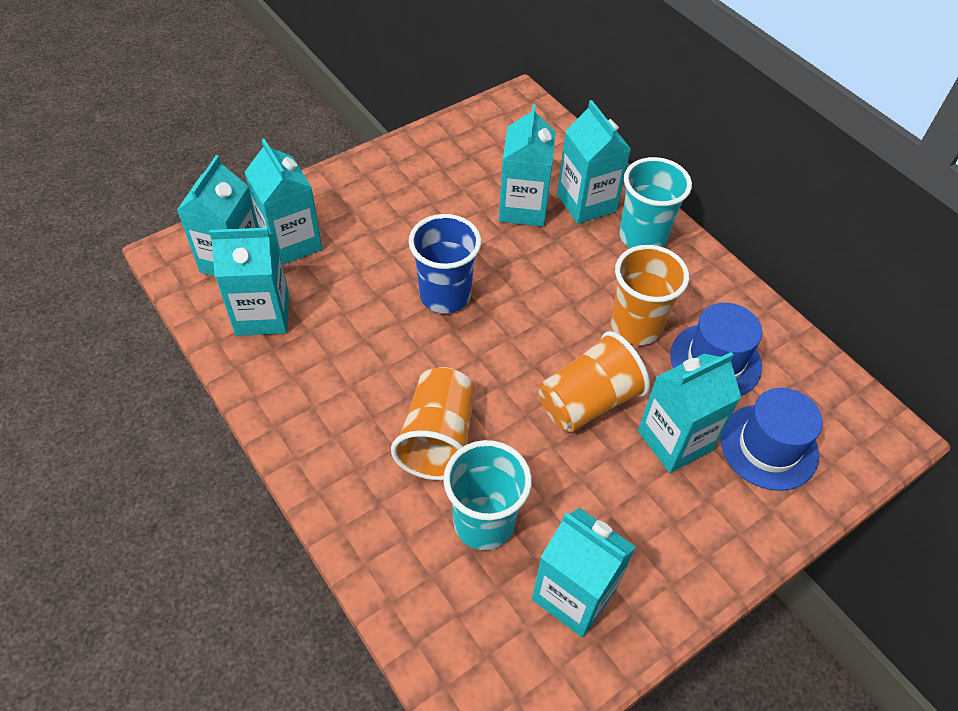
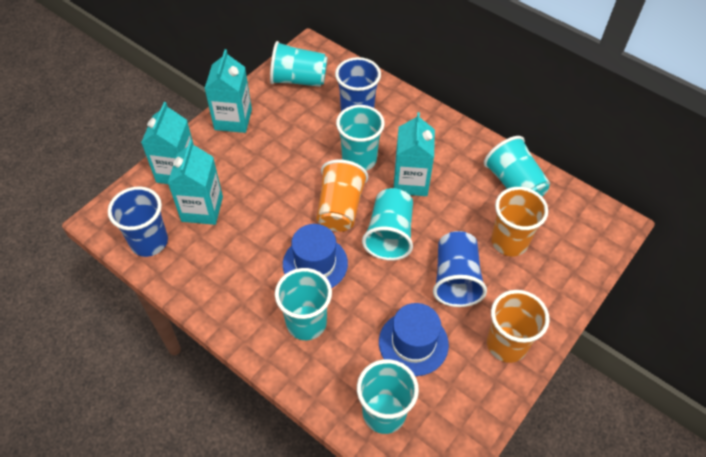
blue cup: [409,214,481,313] = 1 -> [108,186,168,257] [335,57,381,111] [433,231,487,307] = 3
turquoise carton: [177,155,259,276] [209,228,289,336] [244,139,322,265] [499,104,556,226] [532,508,636,637] [557,100,631,224] [638,352,741,473] = 7 -> [141,102,194,184] [168,140,223,225] [204,49,252,133] [394,112,435,196] = 4
turquoise cup: [444,440,532,550] [619,157,692,248] = 2 -> [270,41,328,87] [275,268,332,340] [336,105,385,171] [357,359,419,434] [362,188,413,261] [484,136,550,197] = 6

